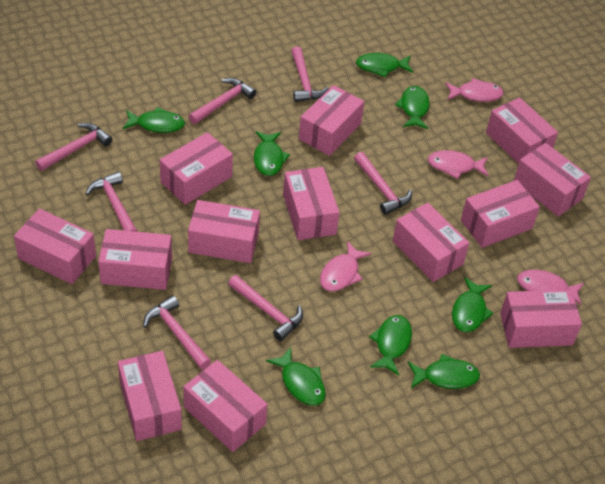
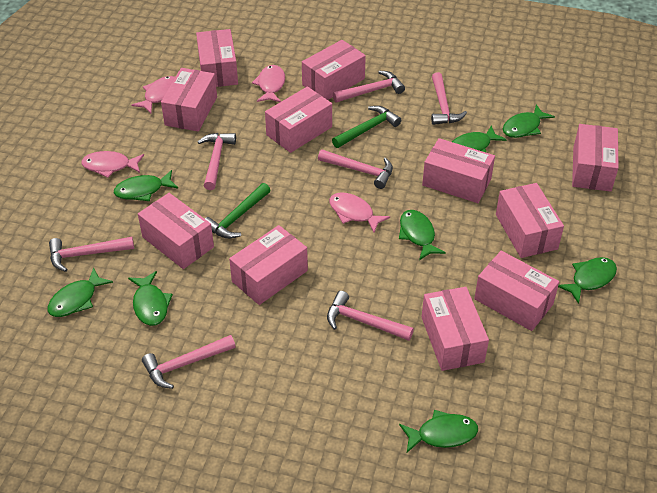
green hammer: none = 0 -> [205,183,271,239] [332,106,401,148] = 2
pink box: [14,209,96,284] [98,229,172,290] [118,351,182,441] [160,132,233,205] [183,360,267,452] [188,200,260,263] [283,167,339,240] [299,85,364,156] [393,203,469,282] [461,180,540,248] [486,97,558,164] [500,290,582,348] [514,143,591,217] = 13 -> [138,193,214,269] [161,68,217,132] [196,29,238,87] [229,225,308,305] [265,87,332,153] [302,40,366,100] [421,287,489,371] [422,138,495,203] [474,251,559,331] [496,183,564,258] [572,124,619,192] = 11

